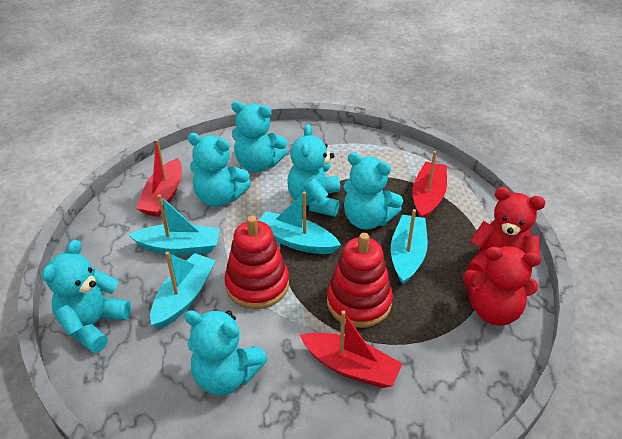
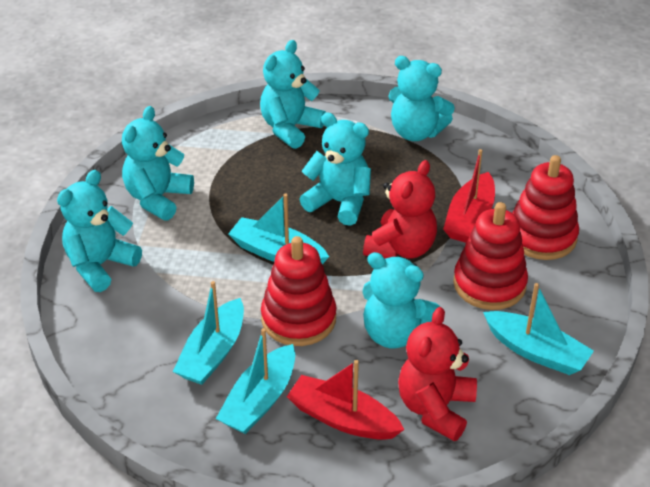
red boat: [136,139,182,217] [300,311,402,388] [412,151,447,219] = 3 -> [287,360,405,440] [443,149,495,243] = 2
red stacking toy: [224,216,289,309] [327,233,393,328] = 2 -> [261,236,337,346] [453,202,528,310] [512,155,579,260] = 3

